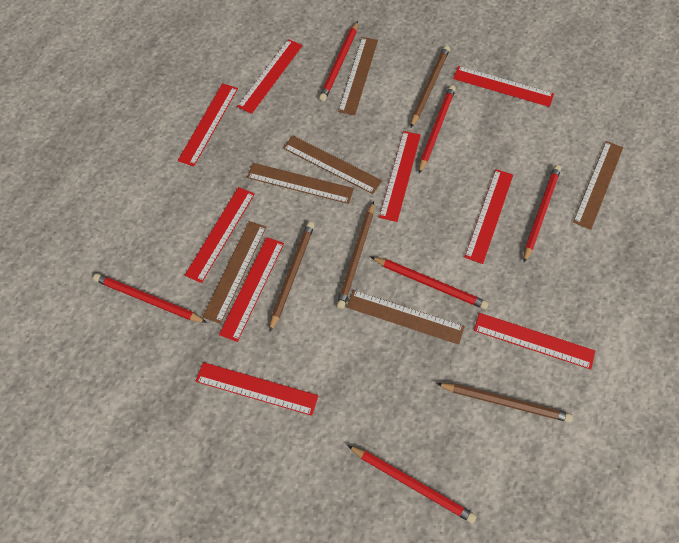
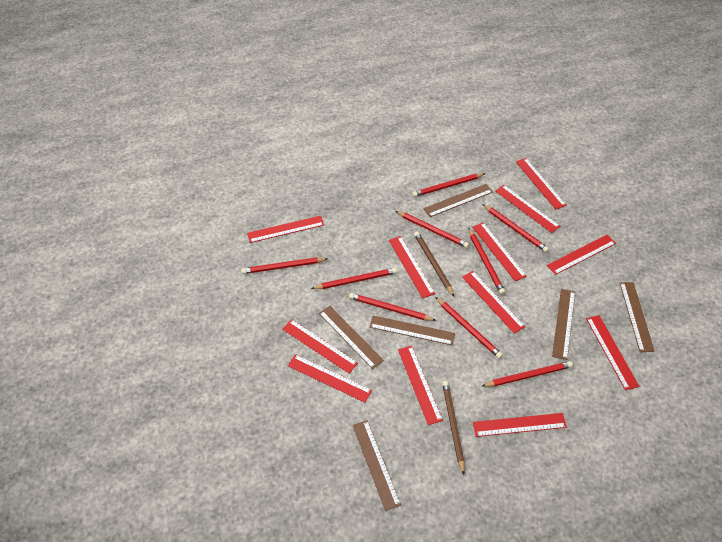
brown pencil: [269,222,315,333] [336,201,374,309] [410,45,450,128] [436,383,573,422] = 4 -> [414,231,454,296] [442,381,465,475] = 2
red pencil: [93,273,207,323] [319,21,358,102] [347,445,477,523] [371,257,489,310] [419,85,456,174] [524,165,561,263] = 6 -> [241,257,328,274] [311,268,397,289] [349,293,436,321] [396,211,469,248] [412,173,486,197] [435,297,503,359] [469,229,505,295] [482,204,549,252] [482,361,573,387] = 9
red ruler: [178,83,238,167] [185,187,255,283] [196,362,318,416] [219,237,284,342] [237,39,302,114] [379,131,421,222] [453,66,554,107] [464,169,513,264] [474,313,595,369] = 9 -> [247,216,324,243] [282,319,358,373] [288,354,372,403] [389,236,435,298] [398,346,443,425] [462,271,525,334] [473,222,527,281] [473,413,567,437] [495,185,560,233] [516,158,566,209] [547,235,616,275] [586,315,639,390] = 12

